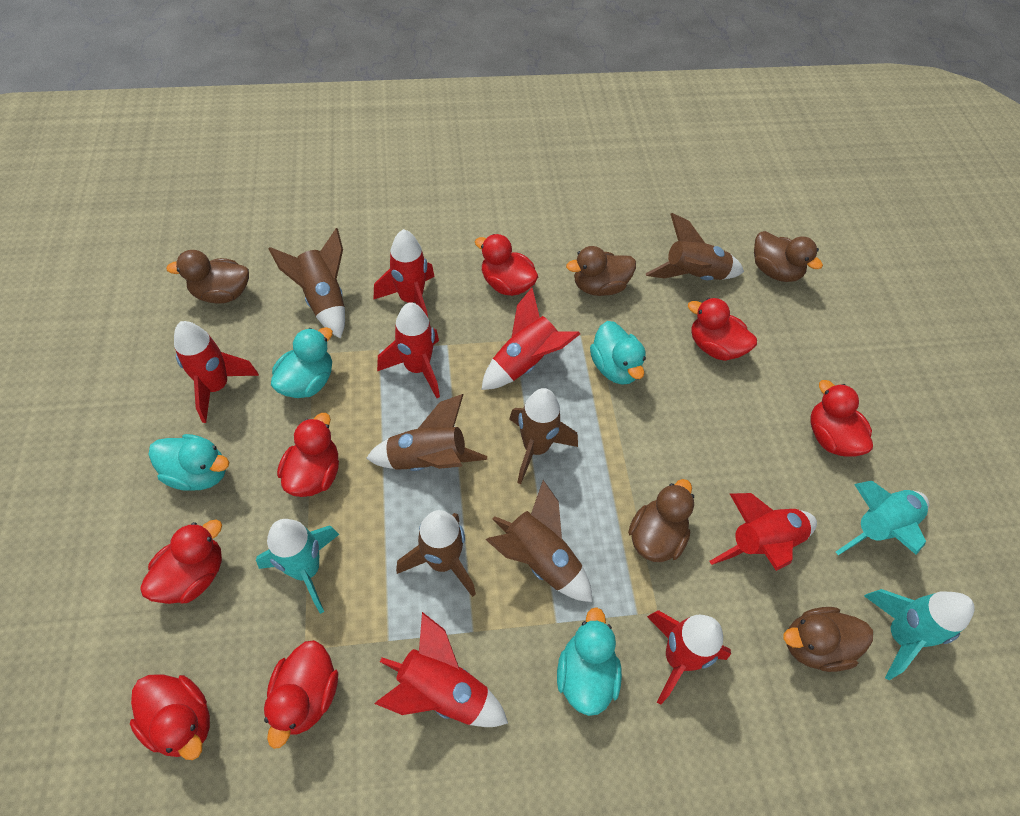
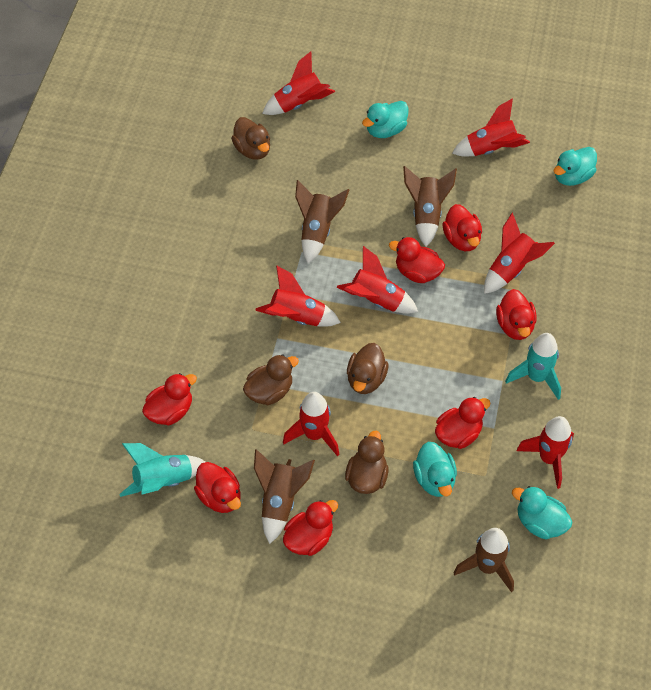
brown duck: [166,250,249,304] [566,246,636,296] [628,479,694,562] [754,231,823,282] [783,607,873,672] = 5 -> [231,117,270,160] [243,354,299,405] [345,431,388,494] [347,343,389,394] = 4
brown rocket: [269,228,345,339] [366,394,487,471] [396,510,476,597] [486,480,592,602] [509,388,578,484] [646,213,744,280] = 6 -> [254,449,315,544] [295,180,349,264] [403,166,457,247] [454,528,514,593] = 4
turquoise rocket: [256,519,339,614] [836,481,929,555] [864,589,975,680] = 3 -> [119,443,205,497] [505,333,561,400] = 2

